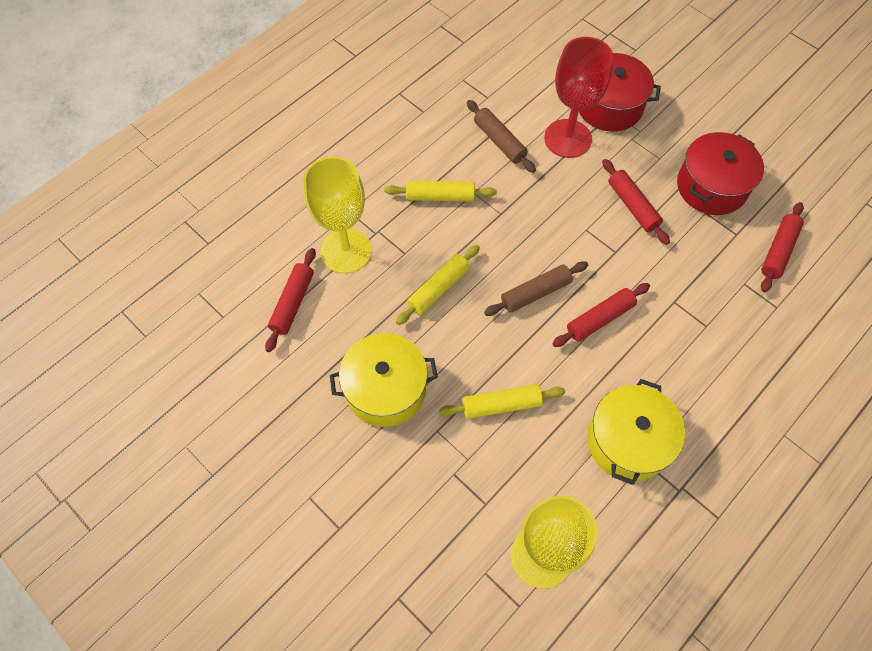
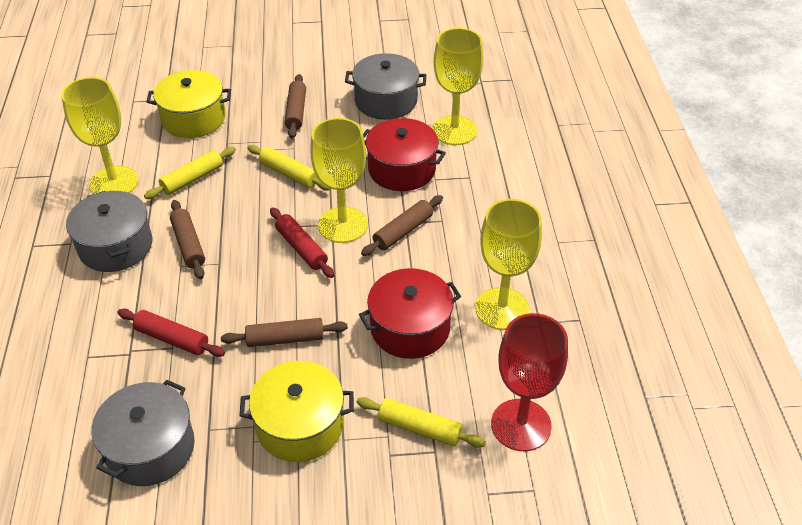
brown rolling pin: [467,100,536,173] [484,261,588,316] = 2 -> [170,200,205,279] [221,318,348,347] [285,74,306,138] [361,195,443,256] = 4
grey pot: none = 0 -> [66,191,152,272] [92,380,195,486] [345,53,426,120] = 3
red rolling pin: [265,248,316,352] [552,283,650,347] [602,159,670,245] [761,202,804,292] = 4 -> [118,309,225,357] [270,207,334,278] = 2
yellow goblet: [304,156,372,274] [511,495,598,589] = 2 -> [61,77,138,194] [310,118,368,243] [432,28,484,145] [475,199,542,330] = 4

